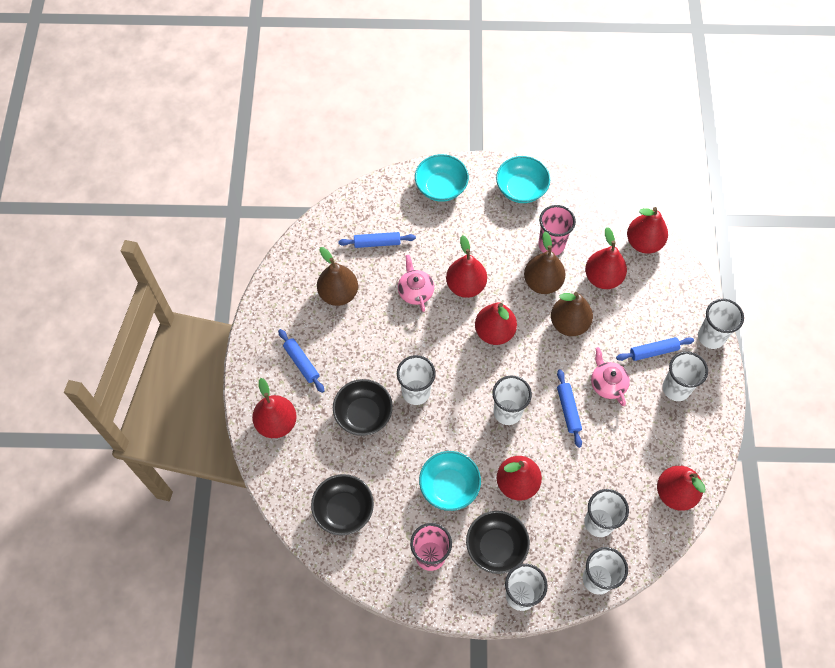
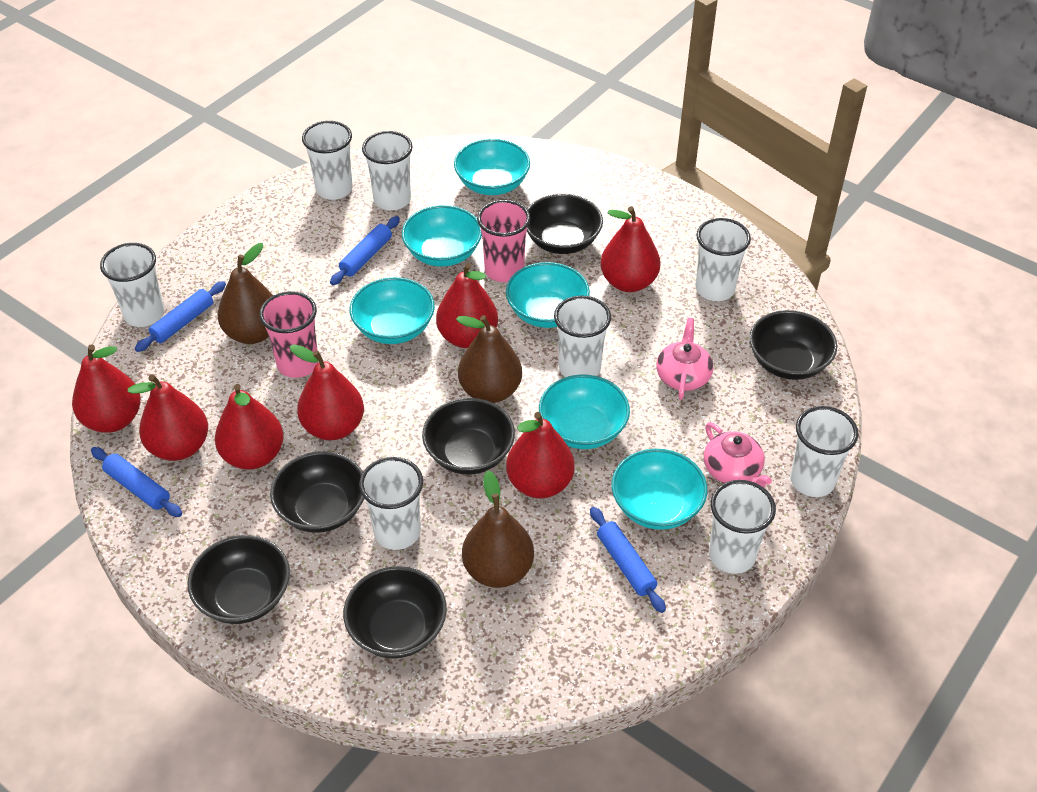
black bowl: [311,474,374,536] [333,379,393,436] [466,511,530,574] = 3 -> [187,535,290,624] [270,451,364,533] [343,566,447,658] [422,398,515,475] [527,194,603,254] [749,310,837,380] = 6
turquoise bowl: [415,154,469,202] [419,451,481,511] [496,156,550,203] = 3 -> [350,277,435,344] [402,205,482,267] [454,139,530,195] [506,262,590,328] [539,375,630,449] [611,449,707,530] = 6
white cup: [397,355,436,405] [492,375,532,425] [505,564,548,611] [583,547,628,595] [584,489,629,537] [662,351,708,401] [698,299,744,349] = 7 -> [100,243,165,327] [302,121,353,200] [359,457,423,550] [362,131,413,211] [554,296,611,377] [695,218,751,301] [709,480,776,574] [790,406,858,497] = 8

